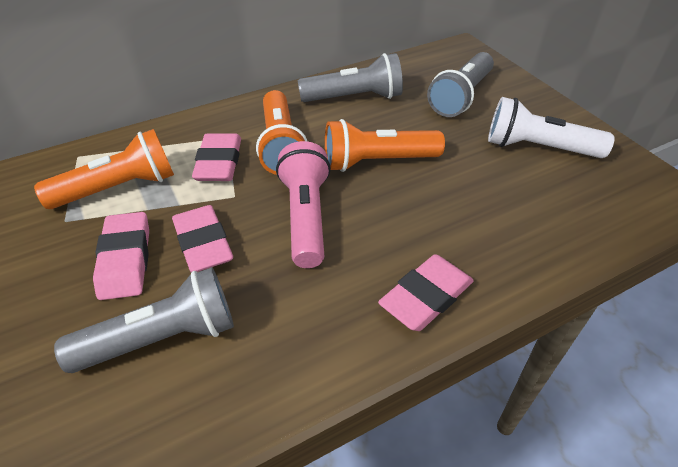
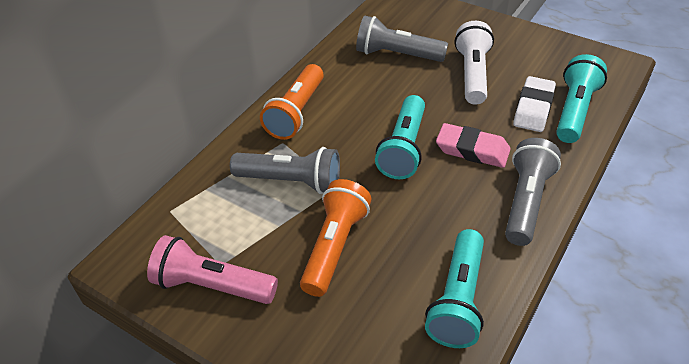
orange flashlight: [34,129,174,209] [256,90,307,175] [325,119,445,172] = 3 -> [260,64,324,140] [300,179,372,297] = 2
pink eraser: [93,212,149,300] [172,205,233,272] [192,133,241,181] [378,254,474,331] = 4 -> [436,123,511,168] = 1
turquoise flashlight: none = 0 -> [375,95,425,179] [425,229,484,348] [556,54,607,143] = 3
white eraser: none = 0 -> [513,76,556,132] = 1

